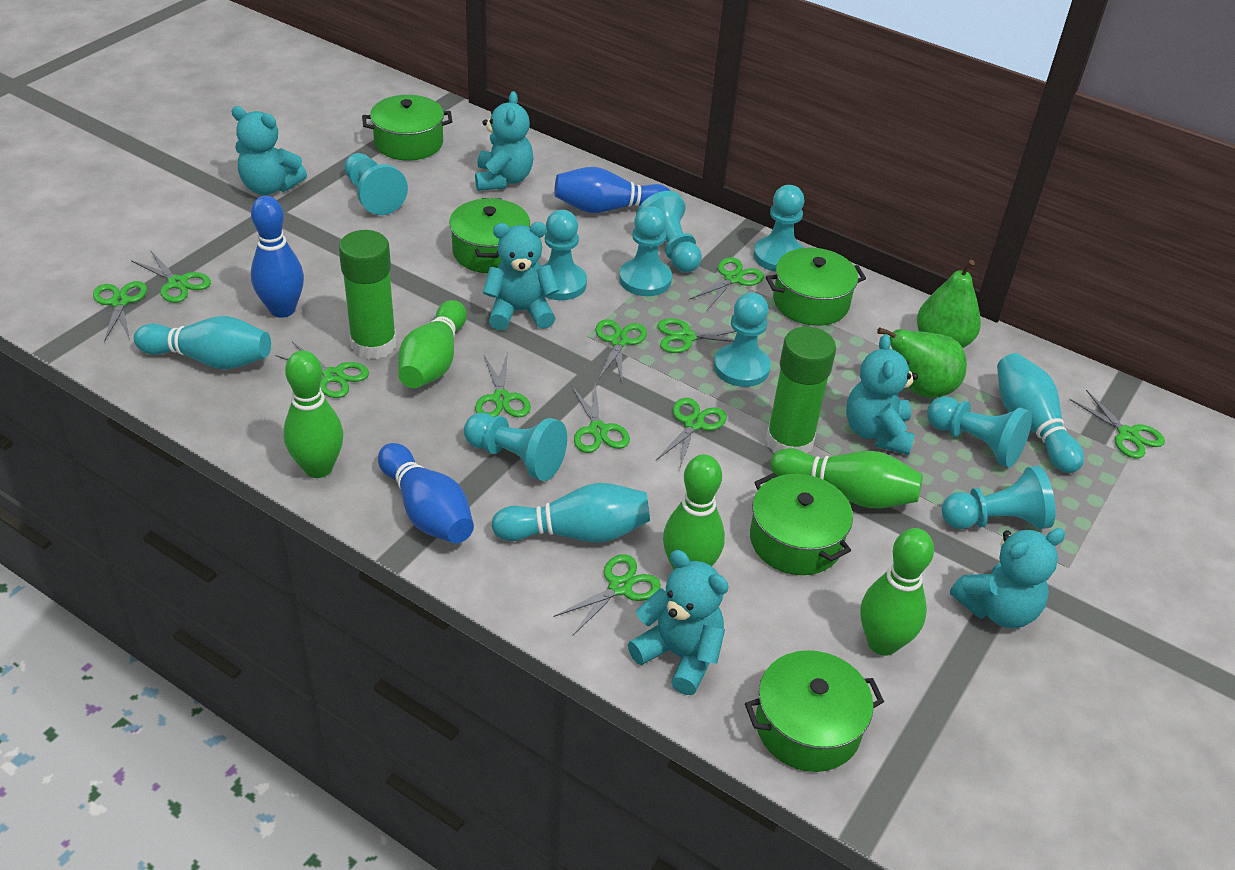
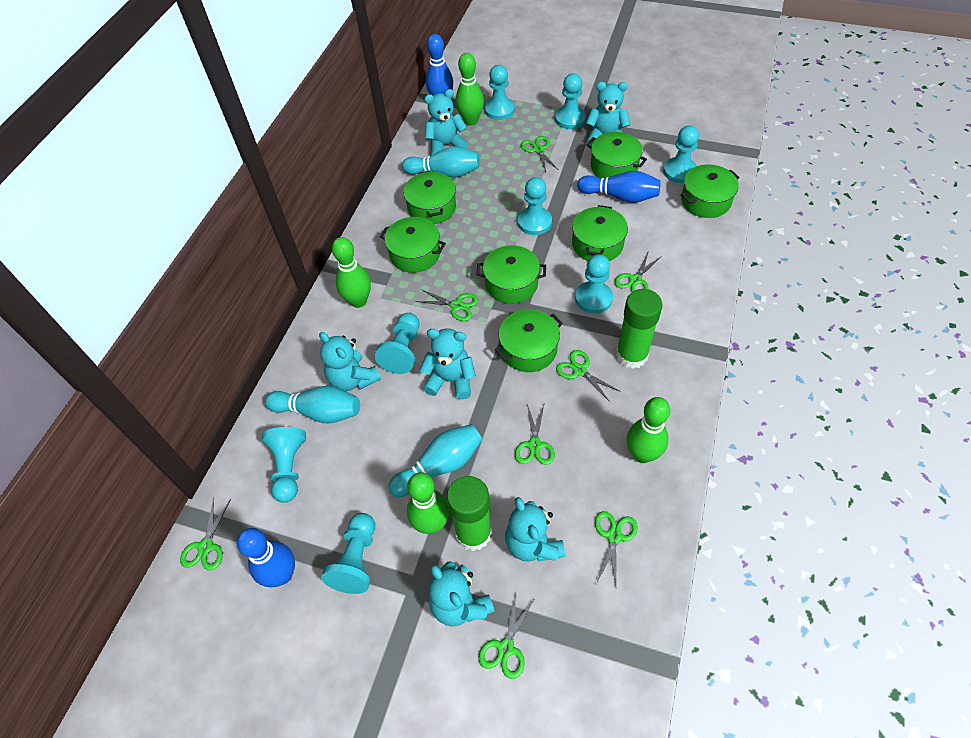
green bowling pin: [283,350,343,478] [398,300,467,388] [663,455,725,569] [771,448,923,508] [861,528,934,656] = 5 -> [332,237,371,308] [407,472,450,534] [455,53,484,126] [627,397,670,463] = 4
green pear: [877,327,967,398] [917,260,981,348] = 2 -> none = 0
green pot: [362,95,453,160] [449,198,530,273] [745,650,884,772] [750,473,853,575] [766,247,866,326] = 5 -> [380,217,446,273] [403,171,456,224] [476,245,546,304] [495,309,563,372] [572,205,628,261] [587,132,647,179] [681,164,740,218] = 7
green scissors: [93,281,147,342] [131,250,211,303] [275,342,369,398] [475,352,531,417] [553,554,661,635] [571,383,630,453] [596,319,647,382] [656,398,727,470] [658,318,736,353] [689,257,764,310] [1070,390,1165,458] = 11 -> [180,497,231,570] [415,289,479,321] [478,593,534,679] [515,404,555,465] [521,136,558,172] [556,350,621,402] [595,511,638,586] [615,252,662,292] = 8
turquoise pawn: [344,153,408,215] [464,413,567,481] [541,210,587,300] [619,206,672,296] [636,191,702,273] [714,292,771,387] [753,185,804,272] [927,396,1032,468] [941,465,1056,529] = 9 -> [262,427,306,503] [321,513,375,594] [375,313,419,374] [485,65,515,120] [518,177,552,235] [555,73,586,129] [575,254,613,314] [663,126,699,183] = 8

